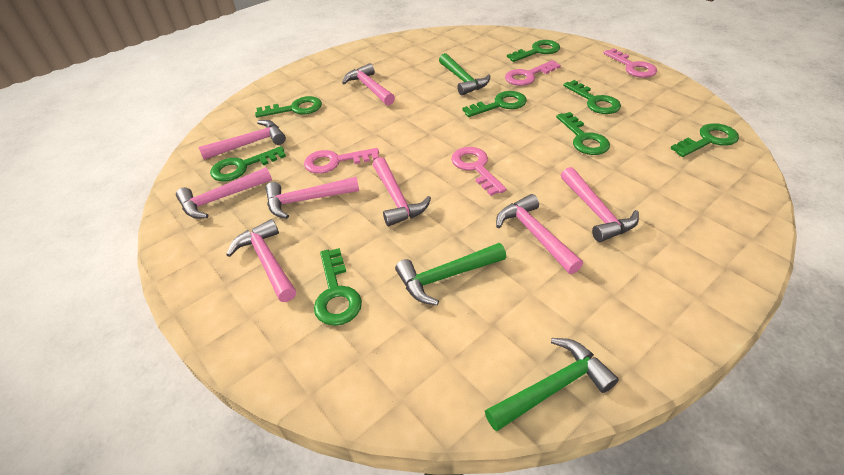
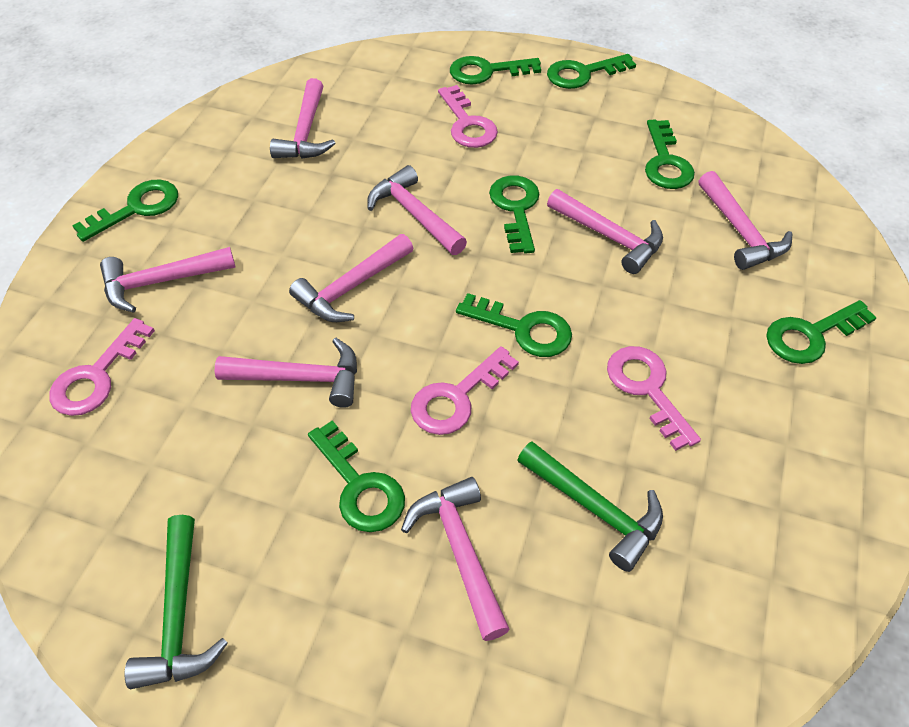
green hammer: [395,243,506,305] [439,53,490,95] [485,338,619,432] = 3 -> [125,515,228,689] [518,441,663,572] = 2

